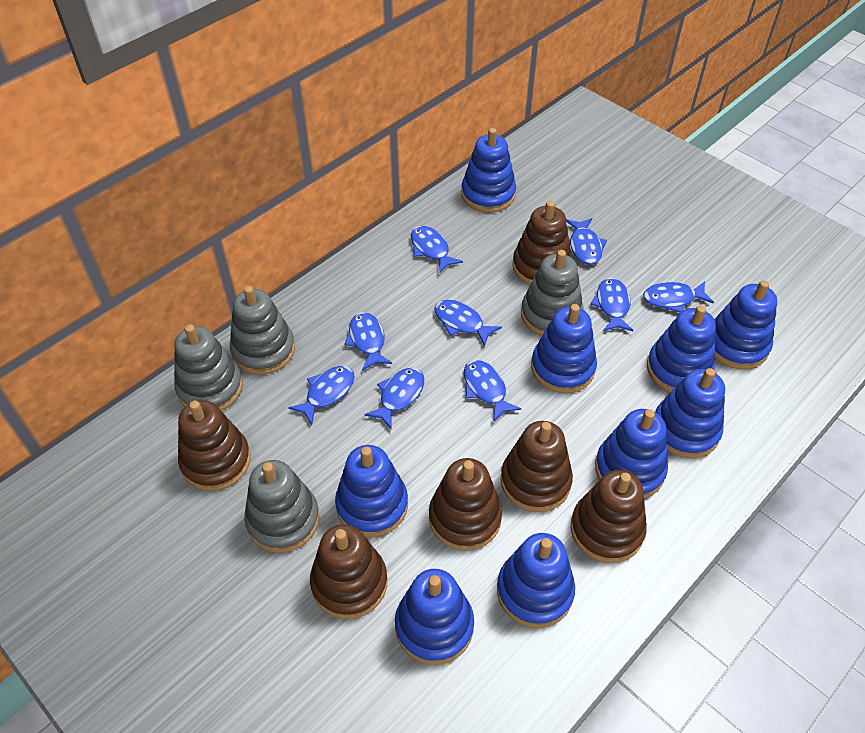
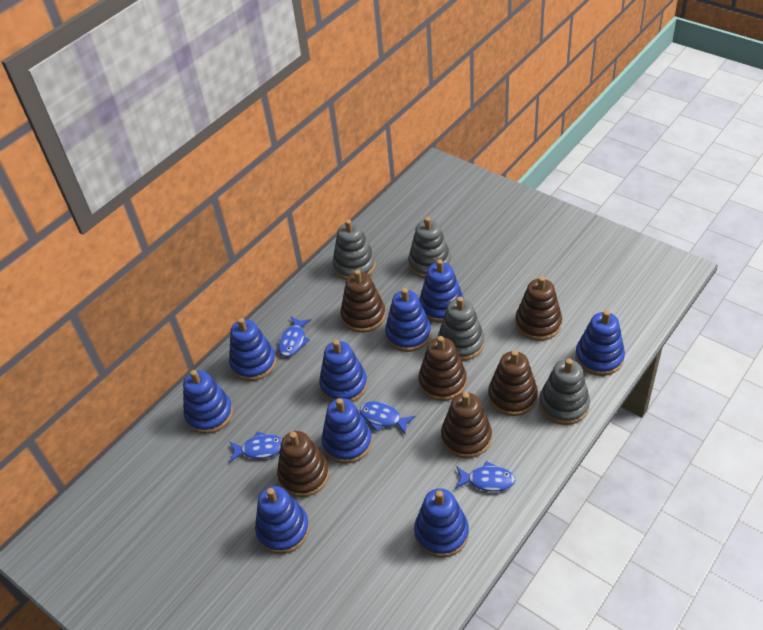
blue fish: [288,366,355,425] [344,312,392,371] [364,368,424,430] [411,226,463,274] [434,300,502,347] [464,360,521,422] [566,218,607,265] [590,278,634,331] [643,281,714,312] = 9 -> [229,431,282,462] [278,317,311,357] [359,401,415,435] [455,461,515,492] = 4

